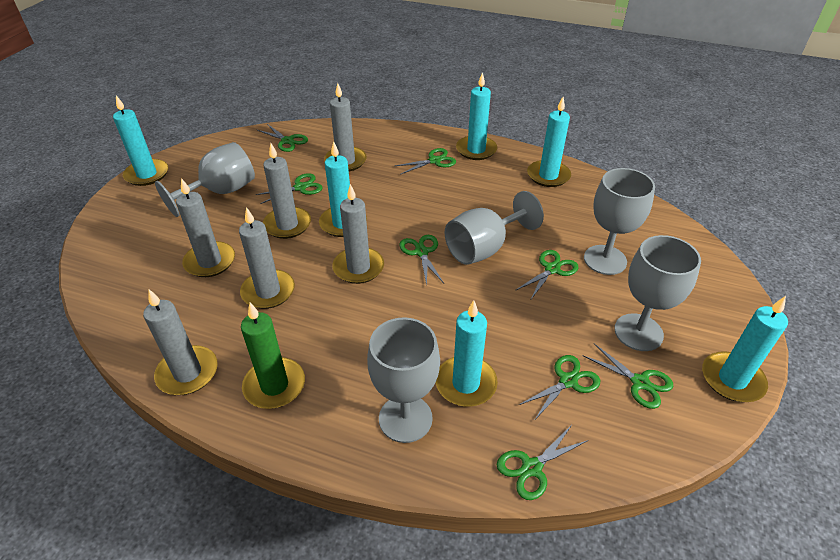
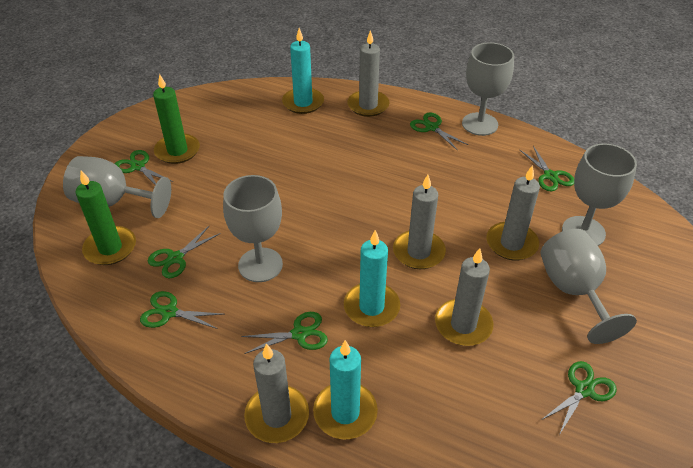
green candle: [241,303,305,409] = 1 -> [76,170,136,265] [153,74,200,164] = 2
green scissors: [256,173,323,204] [257,124,308,152] [395,148,456,175] [399,235,444,286] [497,425,589,500] [515,250,579,299] [519,355,600,421] [584,343,673,409] = 8 -> [115,150,173,185] [140,291,223,329] [148,226,221,278] [241,312,328,354] [410,113,468,151] [520,146,574,191] [540,361,617,435] = 7
grey candle: [143,289,218,395] [176,178,235,277] [239,207,295,309] [263,143,311,239] [324,83,367,171] [332,184,384,284] = 6 -> [244,344,309,443] [347,30,389,117] [393,175,446,269] [435,248,493,346] [487,165,540,260] = 5
turquoise candle: [113,96,168,186] [319,141,367,237] [436,300,498,407] [456,72,497,160] [527,97,571,187] [702,296,788,402] = 6 -> [282,28,324,114] [313,340,378,440] [344,230,400,327] = 3

